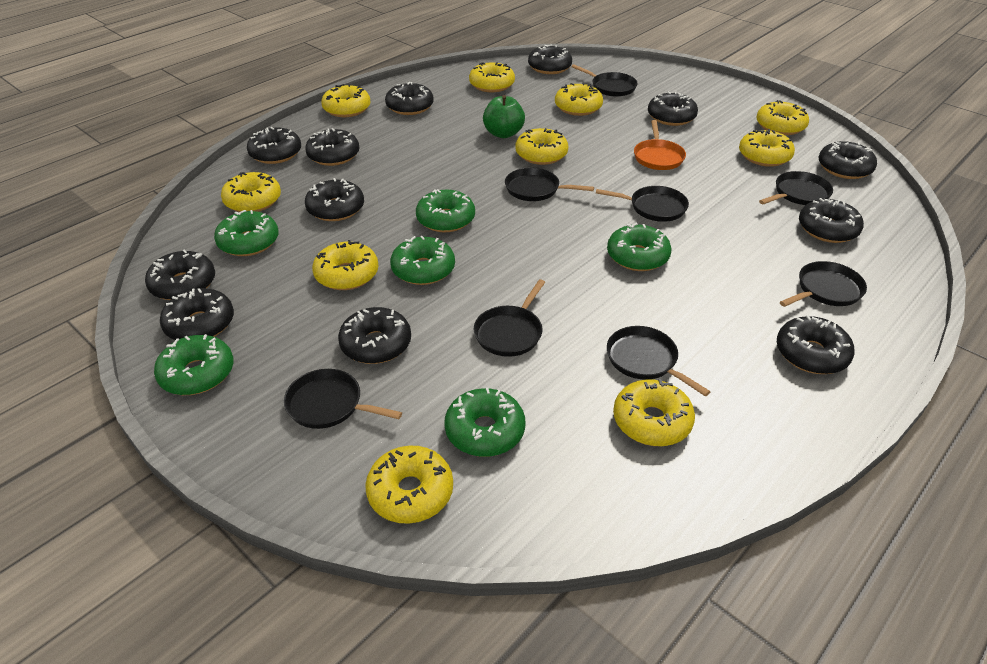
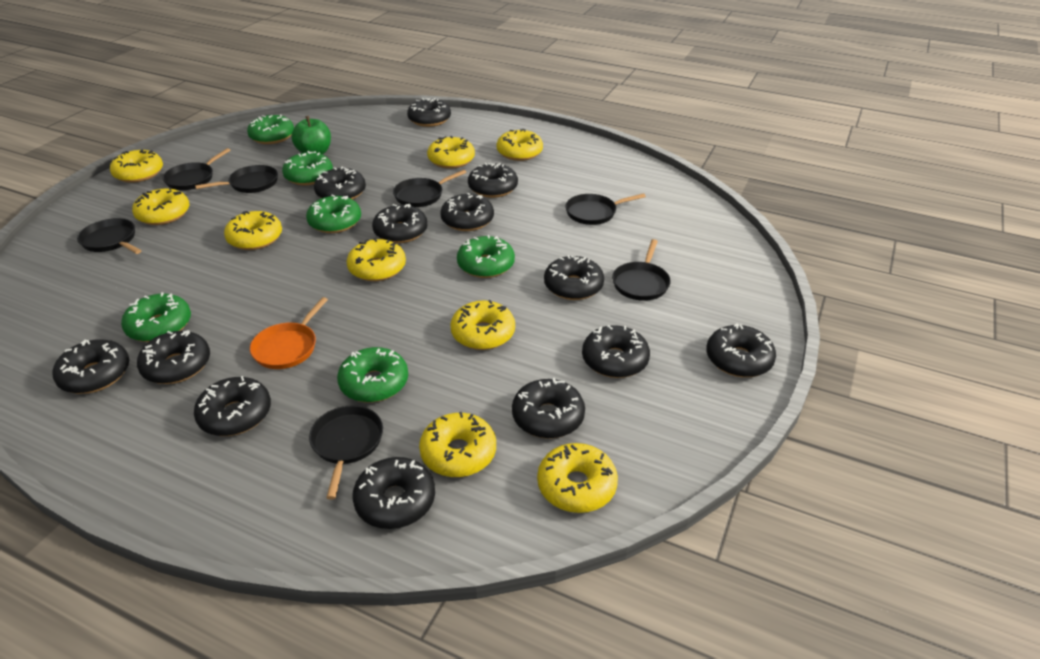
black donut: [145,249,215,300] [160,288,234,340] [247,127,301,164] [305,128,359,166] [305,178,364,221] [338,307,411,364] [385,82,433,115] [528,45,572,74] [648,91,698,126] [777,315,855,374] [799,198,864,243] [819,141,877,179] = 12 -> [52,339,129,394] [137,330,210,384] [194,376,271,436] [314,167,366,200] [352,457,435,529] [372,204,427,243] [407,98,451,127] [440,193,494,231] [468,163,518,198] [512,378,585,439] [544,255,604,300] [582,325,650,378] [706,323,776,377] = 13
black pan: [284,369,402,429] [474,279,545,357] [505,167,594,201] [571,64,638,97] [596,186,689,222] [607,326,710,396] [759,171,833,205] [780,261,867,307] = 8 -> [77,218,142,254] [162,148,231,190] [195,165,278,193] [309,405,383,500] [393,170,466,207] [565,193,646,225] [612,239,671,301] = 7
yellow donut: [221,172,281,212] [312,240,379,290] [321,84,370,117] [365,446,453,524] [469,62,515,92] [515,128,568,165] [555,83,603,116] [613,379,695,446] [739,129,795,167] [756,100,809,135] = 10 -> [110,150,163,183] [132,187,189,225] [224,211,282,250] [347,238,406,281] [419,412,496,477] [427,136,475,169] [450,300,515,350] [496,129,543,161] [537,443,618,513] = 9

